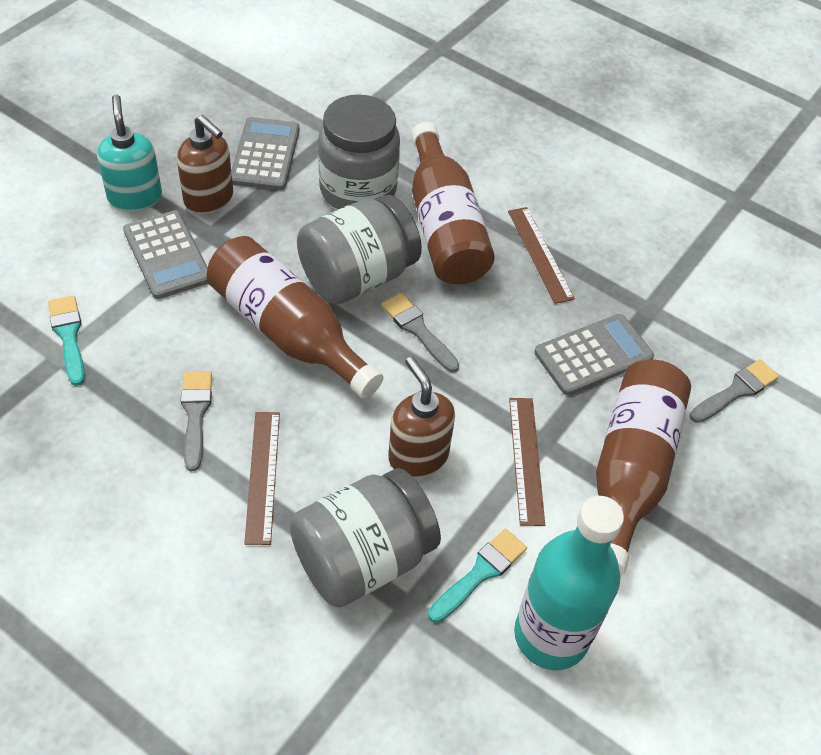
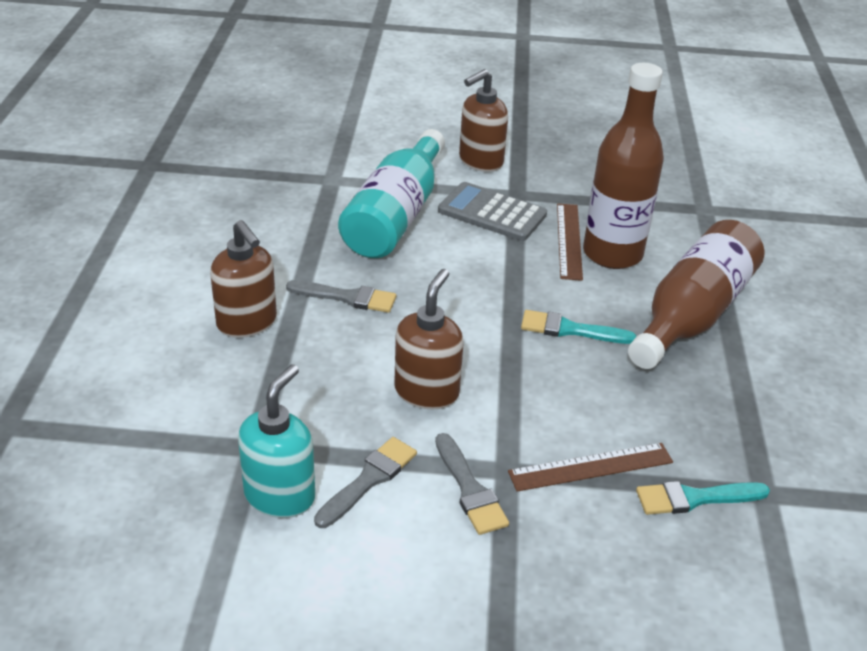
brown bottle: [207,236,383,399] [411,122,495,284] [596,360,691,576] = 3 -> [583,63,664,269] [628,220,764,369] = 2
brown ruler: [244,412,280,545] [508,207,575,304] [509,398,545,526] = 3 -> [508,443,673,492] [557,204,583,281] = 2
brown soap dispenser: [177,115,233,214] [388,357,455,477] = 2 -> [210,220,277,338] [394,269,464,409] [459,69,508,172] = 3
grey calculator: [123,210,208,299] [231,117,300,190] [534,314,654,395] = 3 -> [438,182,547,241] = 1
grey jar: [289,468,441,607] [297,195,422,305] [318,94,400,209] = 3 -> none = 0

